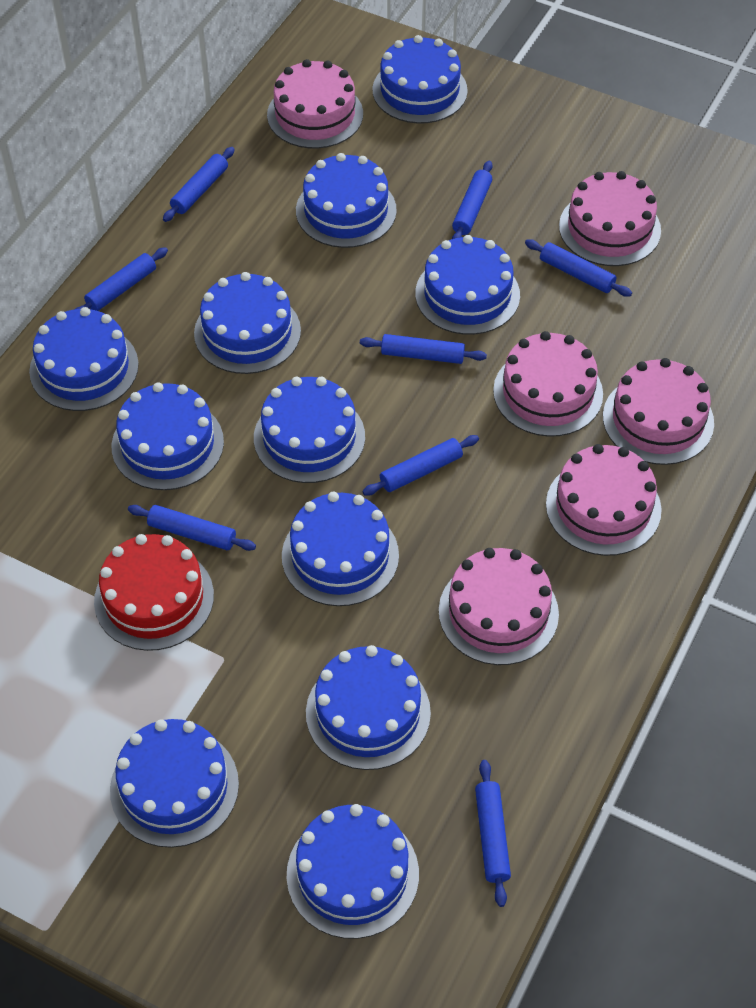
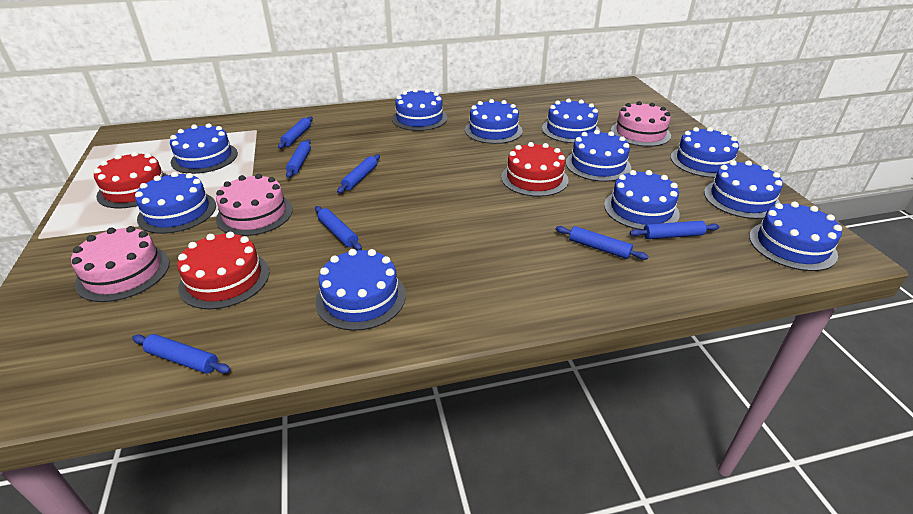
blue rolling pin: [76,247,168,311] [128,505,256,551] [163,147,235,222] [360,334,487,364] [362,435,479,496] [452,161,493,239] [475,760,511,907] [525,239,632,297] = 8 -> [132,334,231,374] [278,116,313,149] [286,139,311,178] [315,206,362,250] [337,154,380,193] [556,226,649,260] [630,221,719,239] = 7
pink cake: [267,59,363,149] [439,548,559,665] [493,331,603,437] [546,444,662,556] [559,171,661,266] [603,358,714,465] = 6 -> [71,226,170,302] [216,174,293,236] [611,101,671,147] = 3
red cake: [94,534,214,651] = 1 -> [94,152,167,208] [177,232,269,309] [501,142,569,197] = 3

